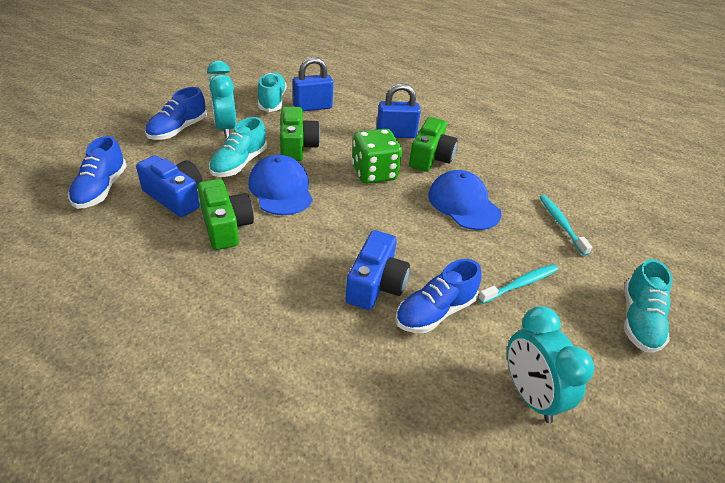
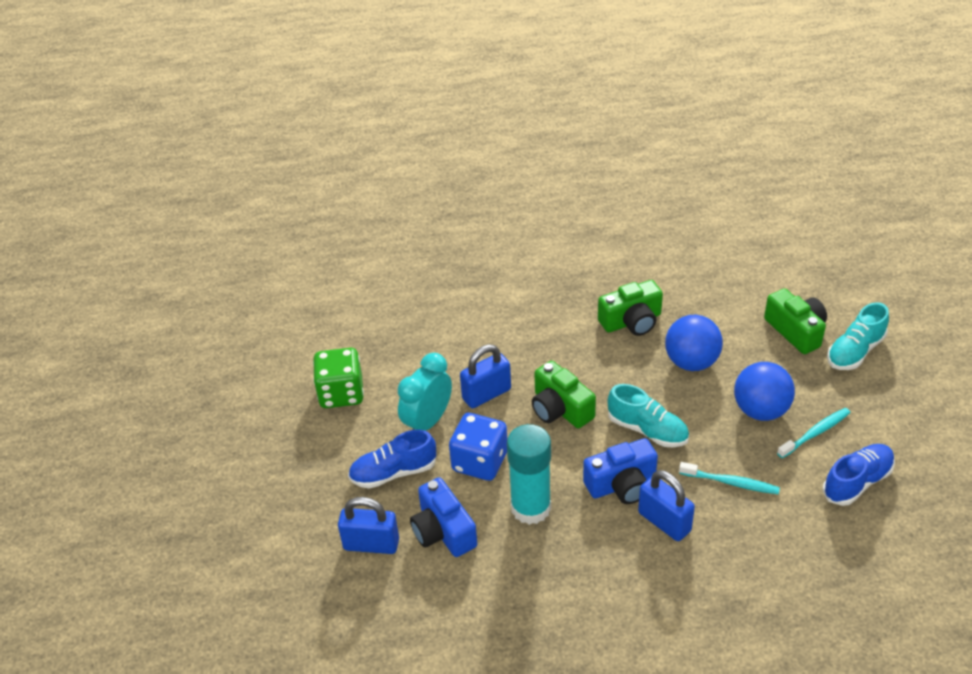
blue ball: none = 0 -> [665,315,723,371] [734,362,795,421] = 2
blue cap: [248,155,313,215] [428,170,502,230] = 2 -> none = 0
blue dice: none = 0 -> [449,413,507,481] = 1
blue padlock: [293,57,333,111] [376,83,421,138] = 2 -> [338,497,399,554] [460,345,511,408] [638,470,695,541] = 3
blue shoe: [68,136,127,209] [145,87,207,140] [395,259,482,333] = 3 -> [348,430,437,489] [822,444,895,506] = 2
turquoise clock: [207,60,236,138] [507,306,594,423] = 2 -> [398,353,452,431] = 1
turquoise glue stick: none = 0 -> [507,424,551,525] = 1
turquoise shoe: [209,117,267,177] [258,72,287,112] [624,259,672,352] = 3 -> [608,384,689,447] [827,302,889,370] = 2

